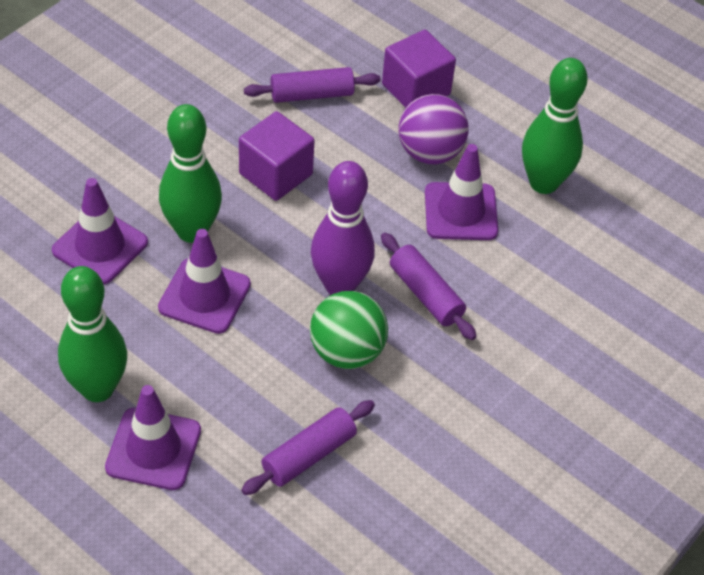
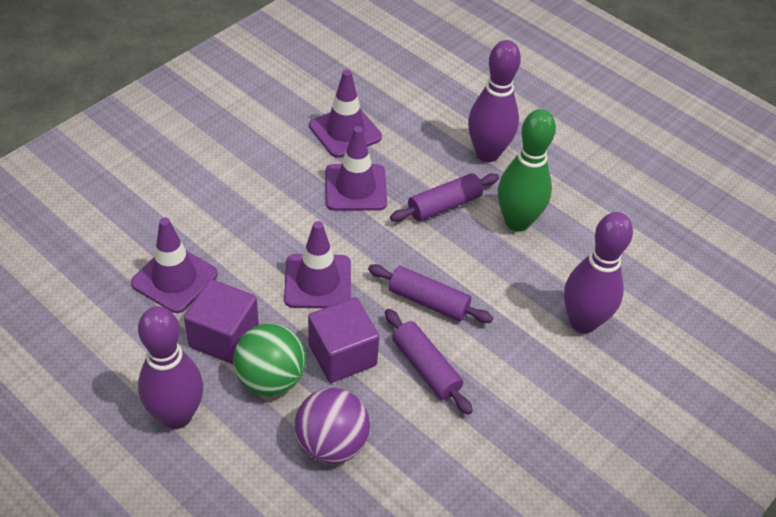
green bowling pin: [58,266,127,402] [159,104,222,243] [522,58,588,194] = 3 -> [498,109,556,232] = 1
purple bowling pin: [311,161,375,295] = 1 -> [138,306,203,429] [468,40,521,162] [564,212,633,333] = 3

